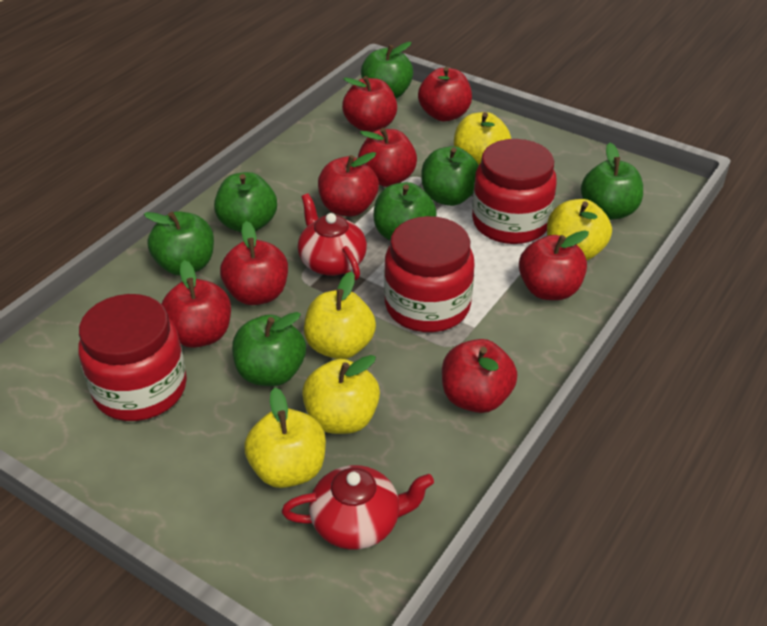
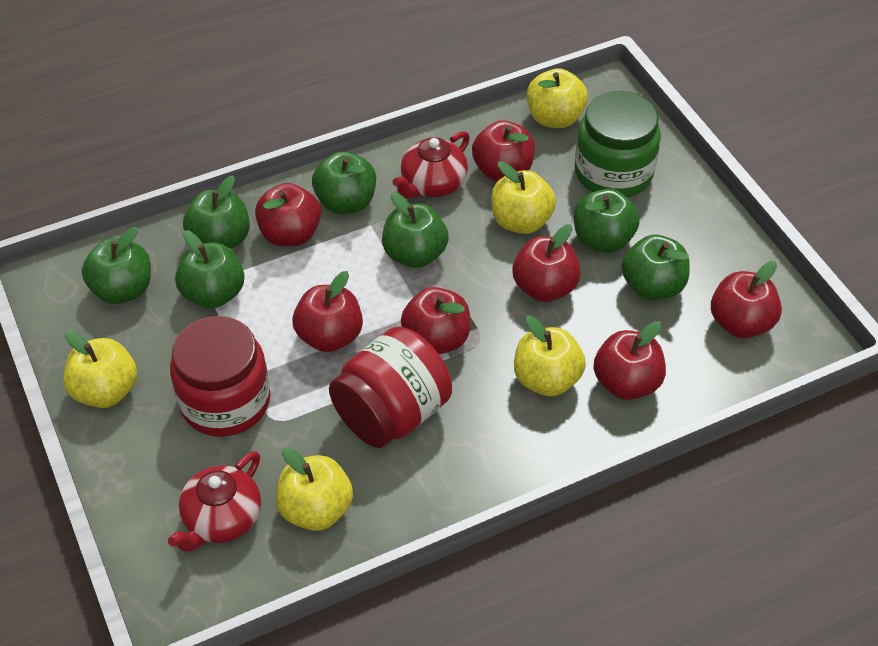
green jar: none = 0 -> [575,91,661,197] = 1
red apple: [161,260,231,348] [220,221,288,305] [318,152,379,216] [342,76,397,132] [358,128,417,187] [418,67,472,121] [442,339,517,413] [519,230,589,300] = 8 -> [255,183,321,247] [293,271,363,352] [401,287,470,354] [472,120,535,182] [512,224,581,302] [594,321,666,400] [711,261,782,338] = 7
red jar: [78,294,187,421] [384,216,475,332] [472,139,557,244] = 3 -> [170,316,270,437] [329,327,452,448] = 2

